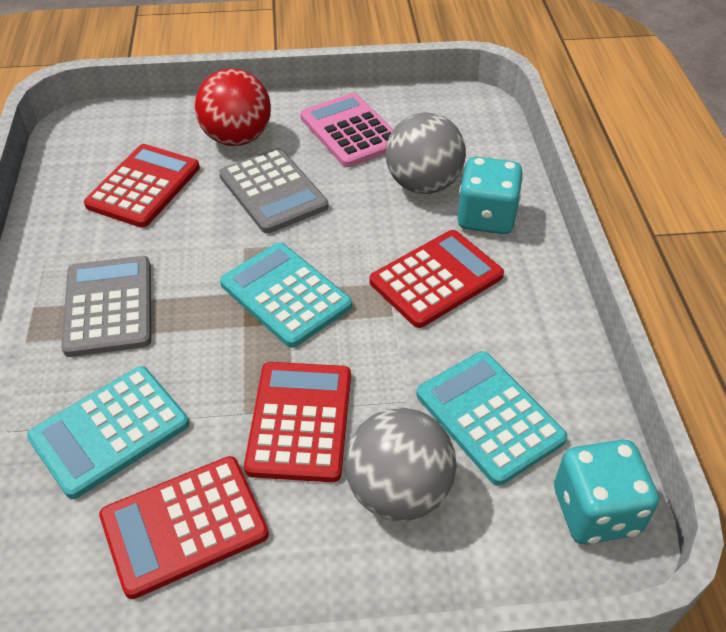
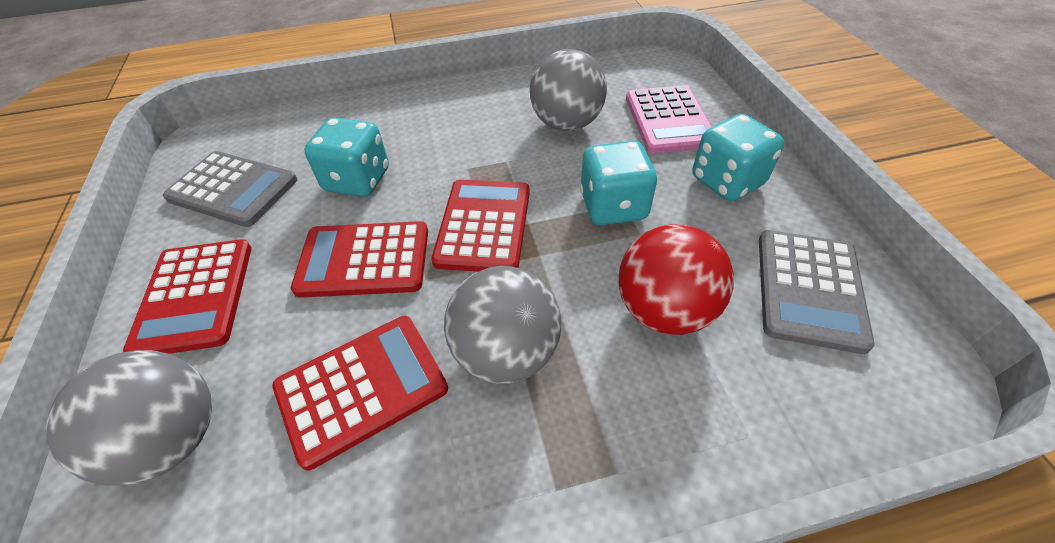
grey ball: [345,408,457,521] [386,112,466,194] = 2 -> [46,350,212,486] [444,266,561,384] [530,49,607,131] = 3
turquoise calculator: [27,366,189,499] [220,242,352,348] [416,351,567,486] = 3 -> none = 0
turquoise dice: [457,157,523,234] [554,440,659,544] = 2 -> [304,117,389,197] [580,141,657,225] [692,114,784,201] = 3

